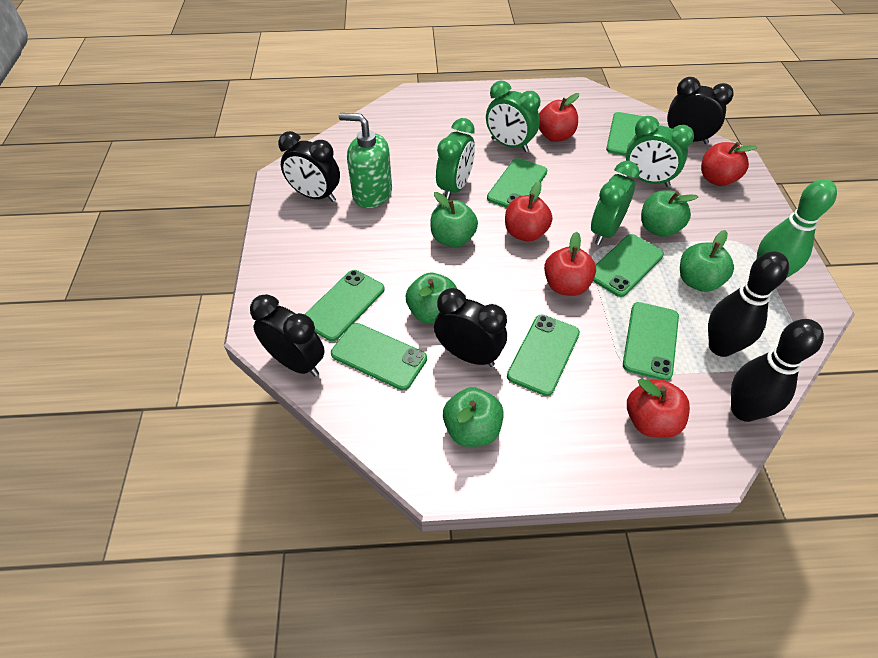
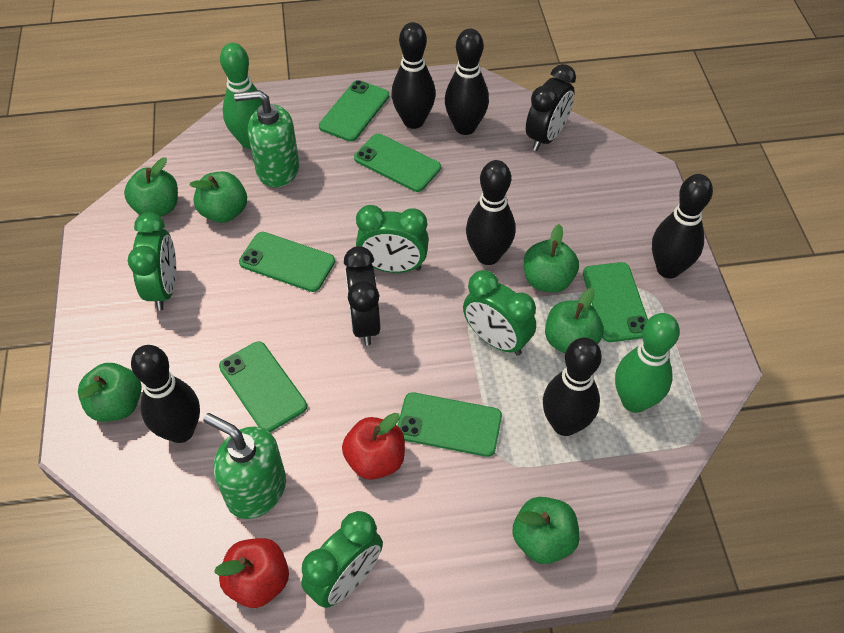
black bowling pin: [708,251,789,357] [731,319,824,422] = 2 -> [131,345,200,443] [391,22,436,129] [445,29,489,135] [466,160,516,265] [543,338,602,436] [652,174,713,279] = 6
black clock: [250,294,325,376] [278,131,340,202] [434,288,507,367] [667,77,734,144] = 4 -> [344,246,380,346] [526,64,576,151] = 2
green apple: [406,273,457,324] [430,192,478,247] [443,387,504,447] [641,190,698,237] [680,230,734,292] = 5 -> [78,363,142,422] [124,158,178,217] [190,171,247,223] [512,497,580,564] [524,224,579,293] [545,288,604,354] = 6
green bowling pin: [757,179,837,278] = 1 -> [220,43,262,149] [615,313,680,413] = 2
green phone: [305,270,385,341] [331,323,427,390] [487,158,547,208] [507,315,580,396] [593,234,664,297] [606,112,644,156] [623,302,679,381] = 7 -> [219,341,307,432] [239,232,335,292] [319,80,389,142] [354,134,441,192] [397,392,502,457] [583,262,648,342] = 6
green soap dispenser: [339,113,392,208] = 1 -> [203,413,286,519] [234,90,299,188] = 2
red apple: [505,182,553,242] [539,93,579,142] [544,232,596,296] [627,378,690,438] [701,142,758,186] = 5 -> [214,538,289,608] [342,413,405,480] = 2

